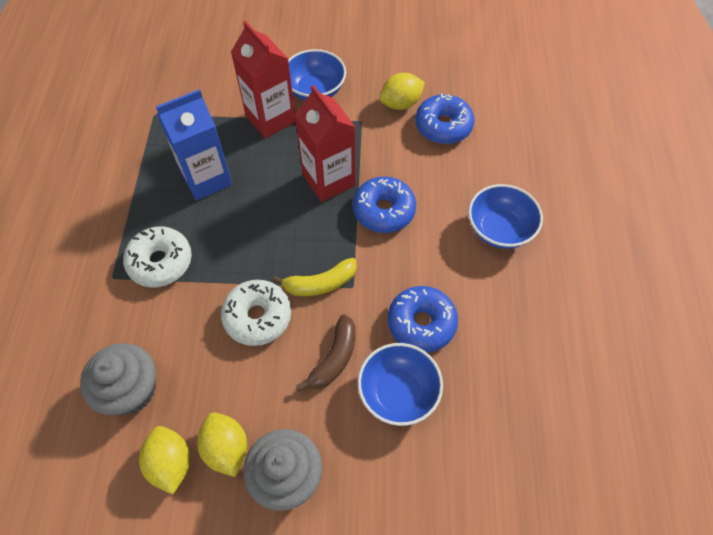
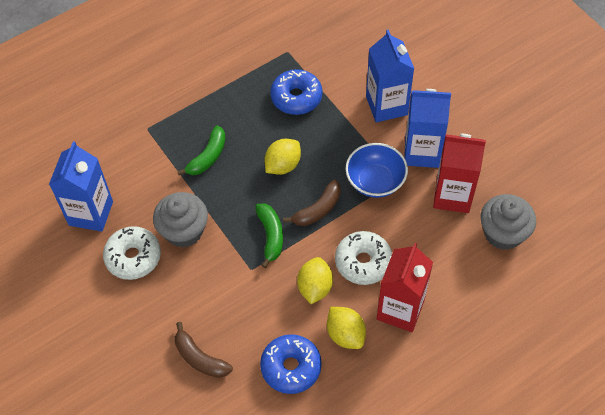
blue bowl: [288,49,346,101] [358,343,443,426] [468,184,543,249] = 3 -> [345,143,408,198] = 1
blue carton: [156,89,232,201] = 1 -> [49,141,113,232] [366,29,414,122] [404,89,451,168] = 3
blue donut: [353,176,416,233] [388,286,458,353] [415,93,474,144] = 3 -> [260,334,322,394] [270,69,323,115] = 2
brown banana: [296,314,355,391] = 1 -> [175,322,233,378] [283,180,341,226] = 2
green banana: none = 0 -> [177,125,226,175] [255,203,283,268] = 2
yellow banana: [273,258,356,296] = 1 -> none = 0

